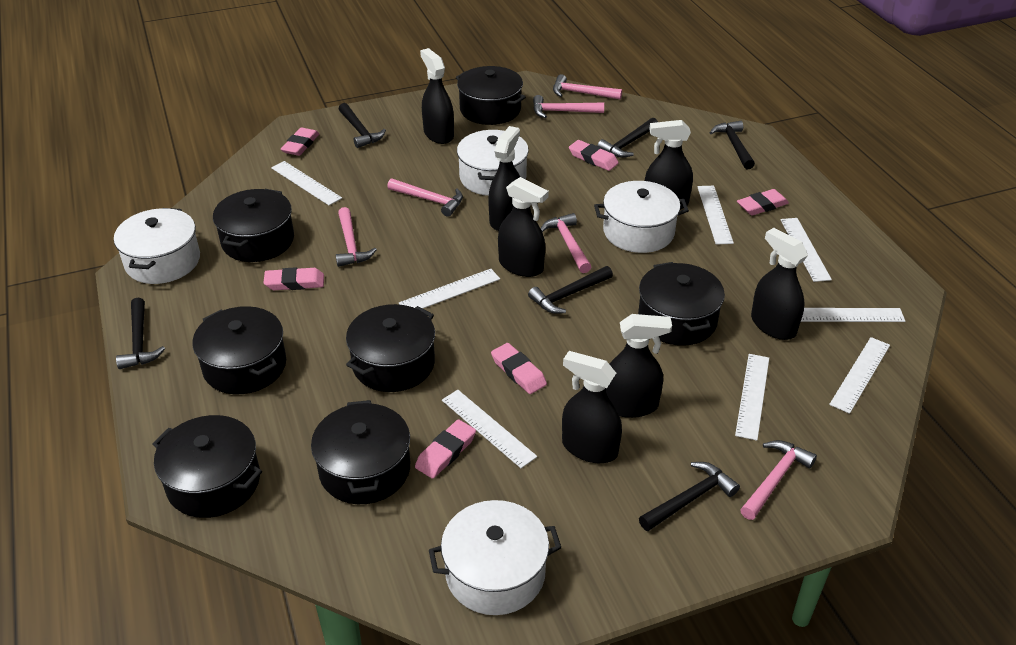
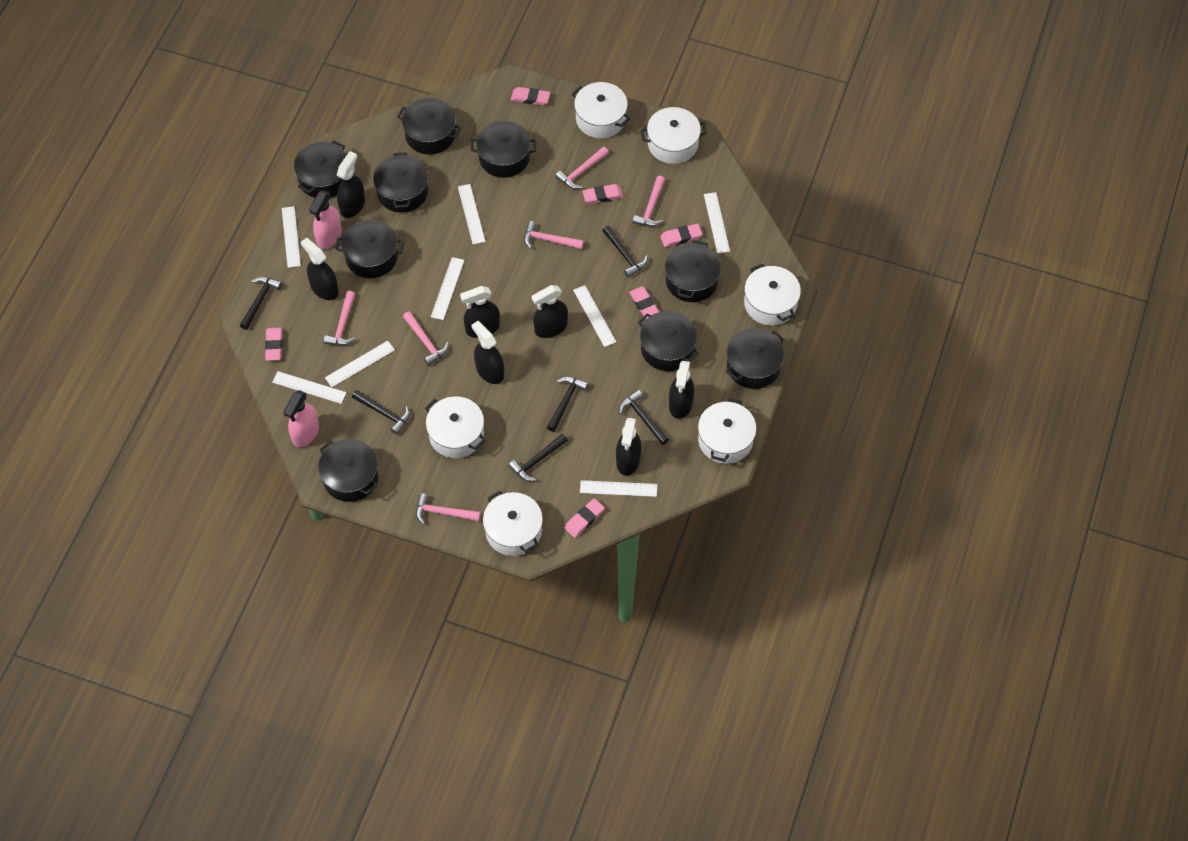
black pot: [152,415,262,518] [193,306,286,394] [213,189,294,262] [311,400,410,504] [346,304,435,392] [456,66,526,125] [638,262,725,346] = 7 -> [294,141,347,198] [318,439,379,502] [335,220,404,278] [373,152,428,213] [397,98,461,155] [471,121,536,178] [638,311,699,371] [665,240,721,302] [726,328,784,389] = 9
pink spray bottle: none = 0 -> [283,390,319,447] [309,190,342,249] = 2
white pot: [114,208,200,284] [429,500,561,615] [457,130,529,196] [594,181,689,253] = 4 -> [425,396,486,458] [483,491,543,556] [572,82,630,138] [641,107,707,164] [698,398,757,464] [744,264,801,325] = 6

